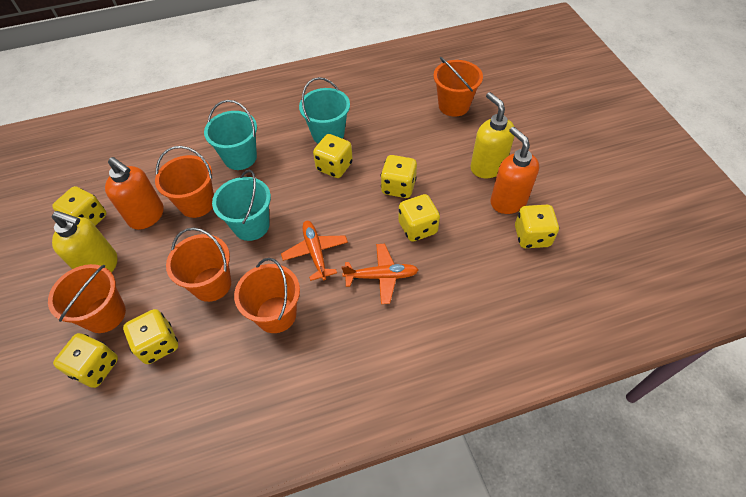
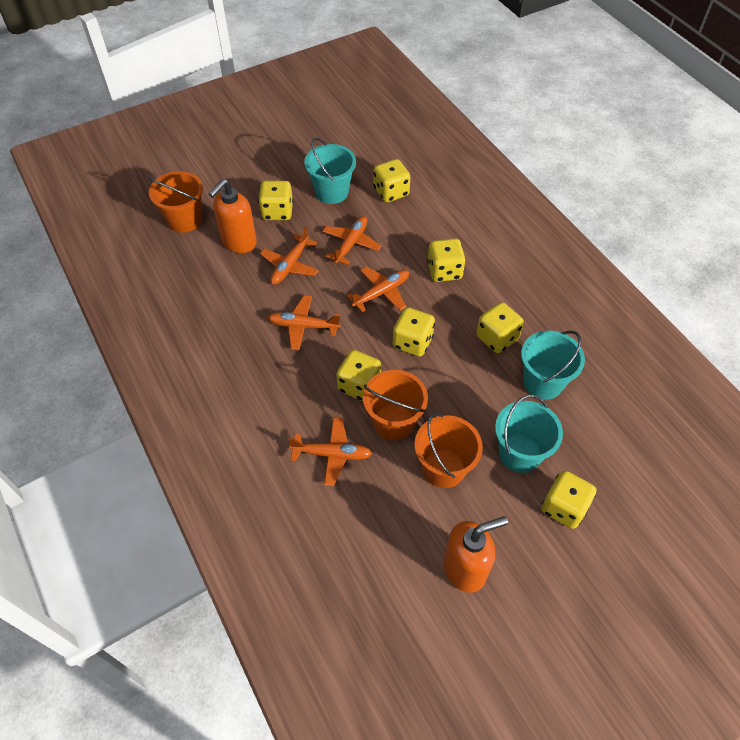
orange bucket: [48,264,126,333] [155,146,214,218] [166,228,231,302] [234,258,300,333] [433,57,483,117] = 5 -> [149,171,203,233] [363,370,428,440] [414,413,483,488] = 3
orange plane: [281,221,348,281] [341,244,418,304] = 2 -> [260,227,319,285] [267,295,341,350] [288,418,372,486] [322,216,381,265] [347,266,409,312] = 5
yellow soap dispenser: [52,211,118,273] [471,92,515,178] = 2 -> none = 0

